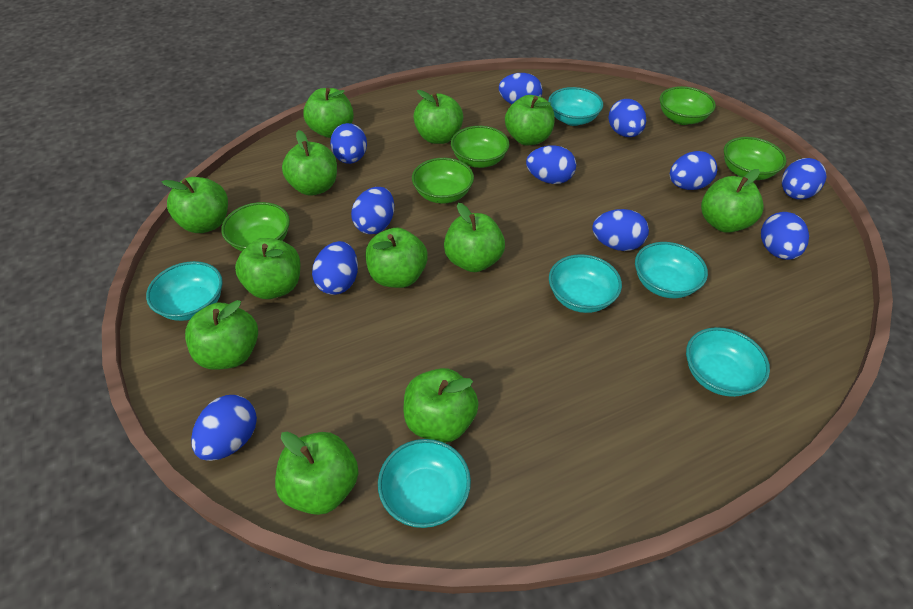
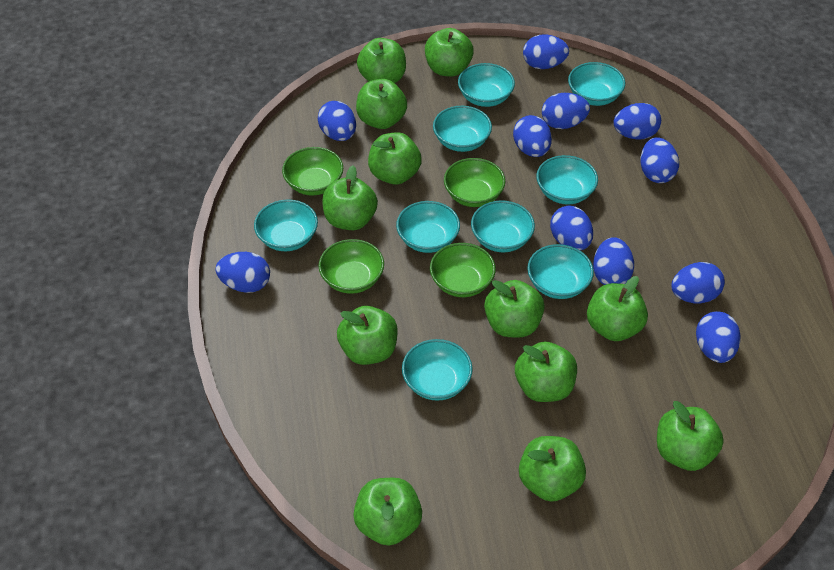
green bowl: [221,202,290,252] [412,158,474,204] [451,126,509,168] [660,86,716,125] [724,137,786,180] = 5 -> [282,147,343,196] [318,239,384,294] [430,243,496,297] [444,158,505,207] = 4
turquoise bowl: [146,261,223,321] [378,439,471,528] [548,87,603,126] [549,254,622,313] [635,242,708,298] [686,327,770,397] = 6 -> [254,199,318,251] [396,201,460,253] [402,339,473,401] [433,106,492,152] [458,63,515,107] [471,200,535,252] [527,244,594,299] [536,155,598,204] [568,62,625,106] = 9

